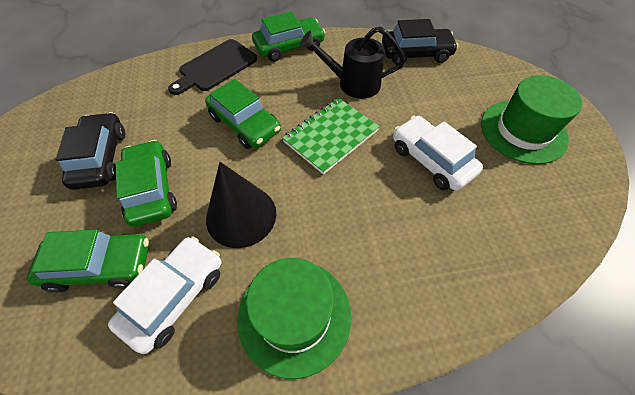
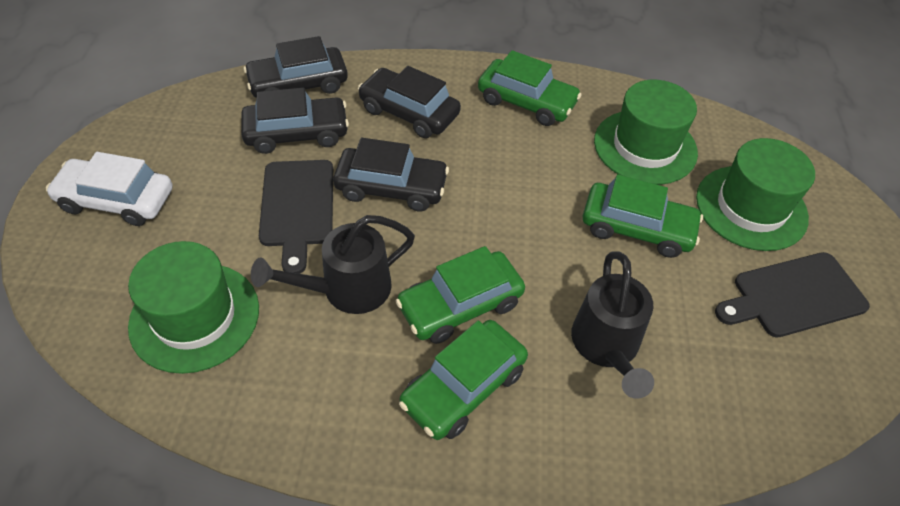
black car: [56,112,125,190] [382,19,458,65] = 2 -> [241,88,349,154] [244,36,348,98] [333,138,449,212] [358,66,461,138] = 4
black cone: [206,162,276,248] = 1 -> none = 0
black cutting board: [168,39,257,95] = 1 -> [259,160,333,274] [715,252,870,338] = 2
black watering can: [300,26,405,99] = 1 -> [251,215,415,314] [571,251,654,399] = 2
green hat: [237,258,351,379] [481,75,582,164] = 2 -> [128,241,259,374] [594,80,698,185] [696,138,815,251] = 3
green notebook: [282,98,380,175] = 1 -> none = 0
white car: [108,237,221,354] [393,116,483,191] = 2 -> [46,152,173,226] = 1

